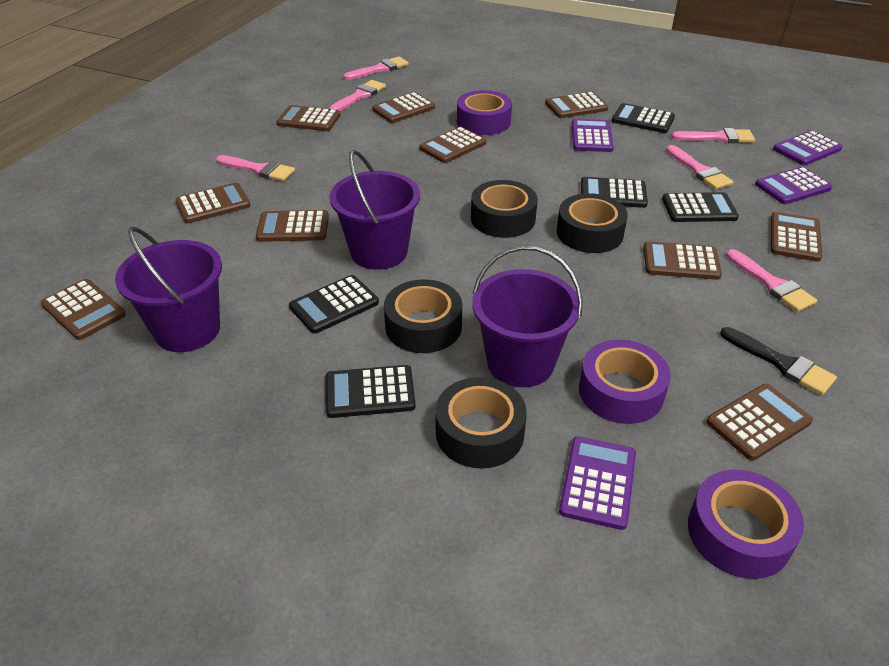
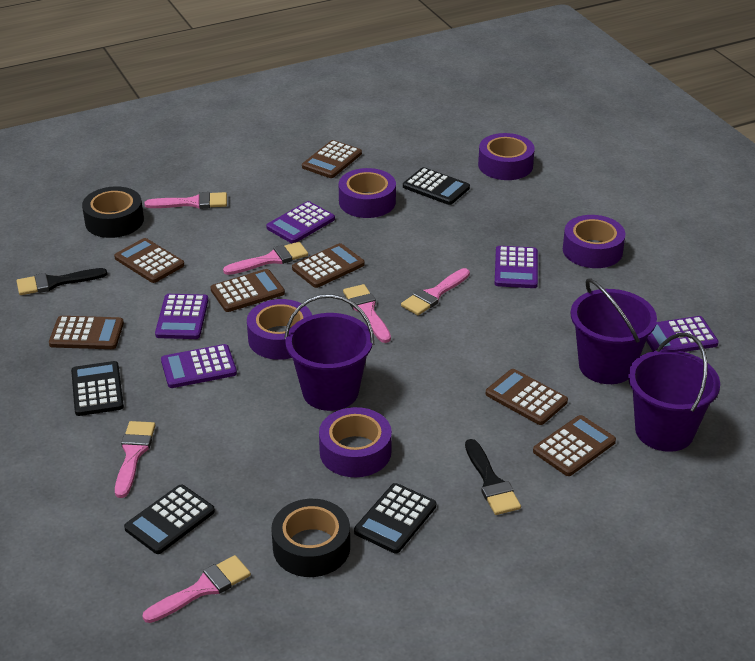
black brush: [720,327,837,395] = 1 -> [17,268,107,295] [465,439,521,515] = 2
black calculator: [289,275,379,334] [326,365,416,418] [581,177,648,208] [612,103,675,133] [662,192,739,222] = 5 -> [71,361,124,416] [124,485,215,554] [354,483,436,553] [403,167,470,205] = 4
black tape: [384,279,462,353] [435,377,527,468] [471,180,538,238] [557,193,628,253] = 4 -> [82,186,144,238] [271,499,350,577] = 2
brown calculator: [41,279,126,340] [175,183,251,223] [256,210,329,242] [276,105,340,131] [372,92,435,123] [419,127,486,163] [545,92,608,118] [643,241,722,280] [706,384,813,461] [771,212,822,262] = 10 -> [49,316,124,349] [114,238,184,283] [211,269,285,312] [292,243,365,288] [302,140,362,178] [486,369,568,425] [533,415,616,476] = 7
purple calculator: [559,436,636,530] [571,119,614,152] [755,167,832,204] [773,130,842,165] = 4 -> [155,294,208,339] [161,344,237,388] [266,201,335,243] [495,246,538,288] [646,316,719,352] = 5
purple tape: [457,90,512,135] [579,340,671,424] [688,470,804,579] = 3 -> [247,299,312,360] [319,407,392,477] [339,168,396,218] [478,133,535,180] [563,215,626,268] = 5

